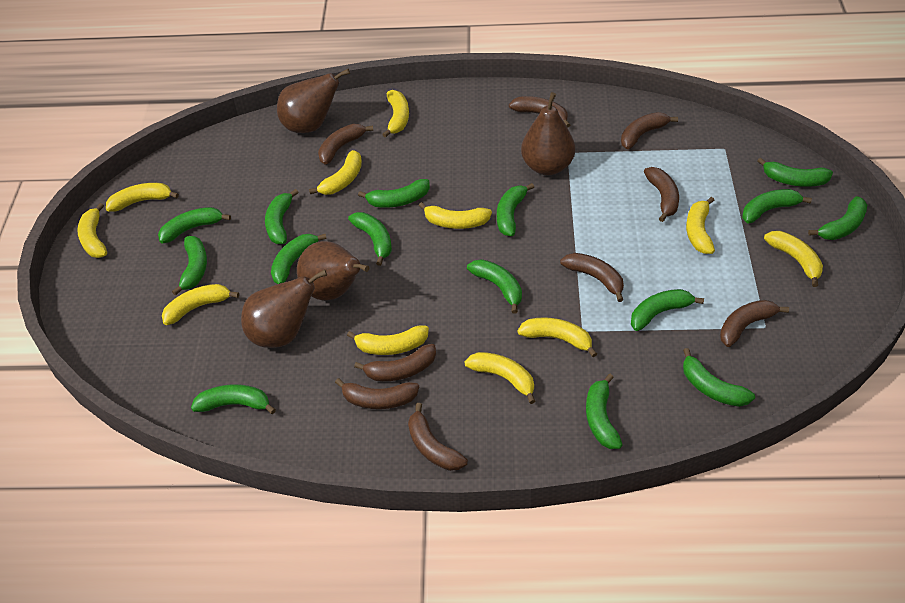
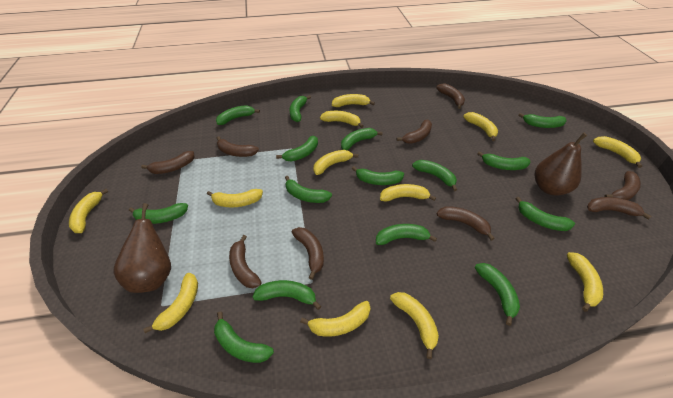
brown pear: [241,269,327,348] [277,69,350,133] [297,241,369,301] [521,92,575,175] = 4 -> [113,203,171,293] [535,133,587,196] = 2
yellow banana: [78,203,107,258] [106,183,179,212] [162,284,239,325] [309,150,362,195] [347,326,429,355] [382,90,409,138] [419,202,492,229] [464,352,535,404] [518,317,597,357] [686,197,715,254] [764,231,823,287] = 11 -> [69,189,108,233] [143,273,198,333] [207,189,263,207] [300,301,370,337] [314,150,358,175] [320,111,363,128] [332,94,375,107] [380,184,436,202] [390,292,439,359] [463,112,498,141] [567,252,603,312] [593,136,642,168] = 12

